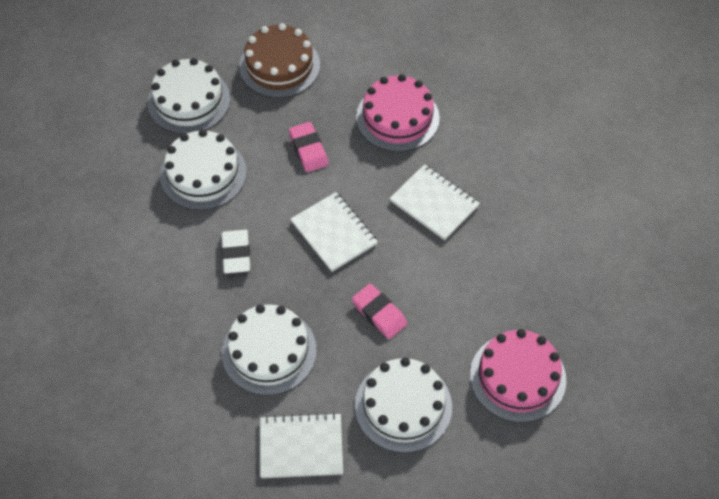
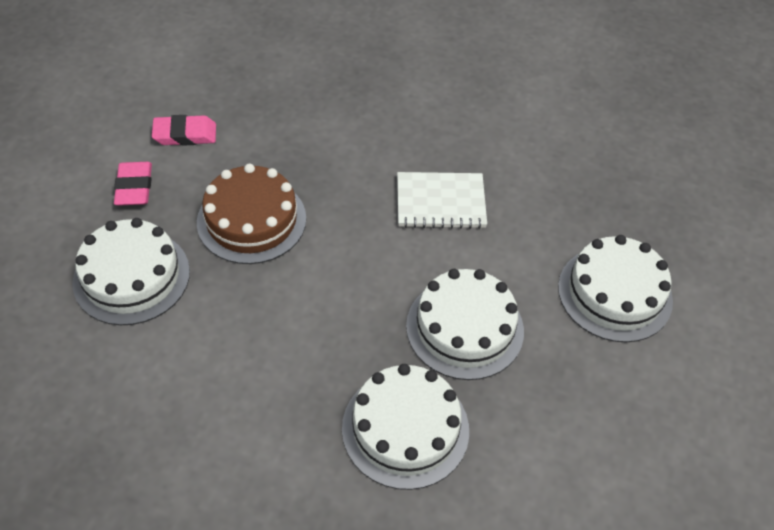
pink cake: [356,74,440,152] [470,329,566,423] = 2 -> none = 0
white eraser: [221,230,250,274] = 1 -> none = 0
white notebook: [260,413,343,478] [291,192,378,272] [389,164,480,240] = 3 -> [397,172,487,229] = 1

